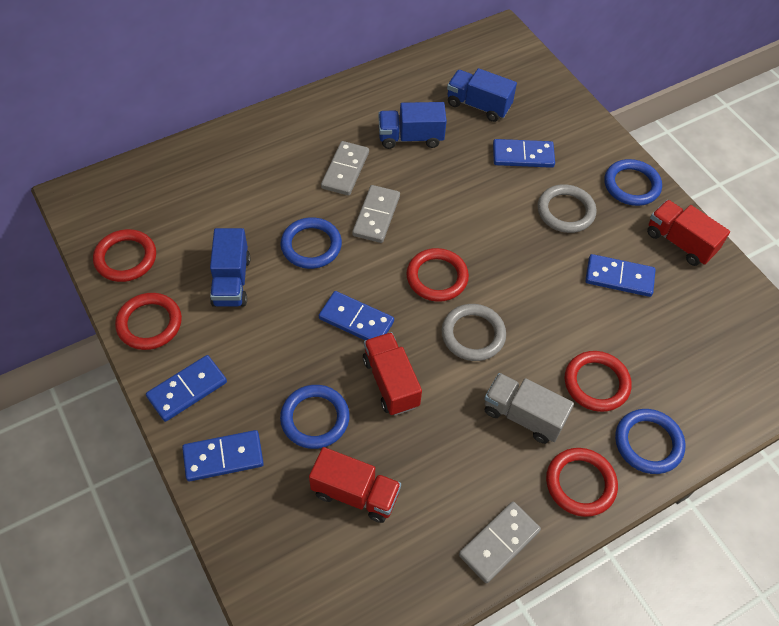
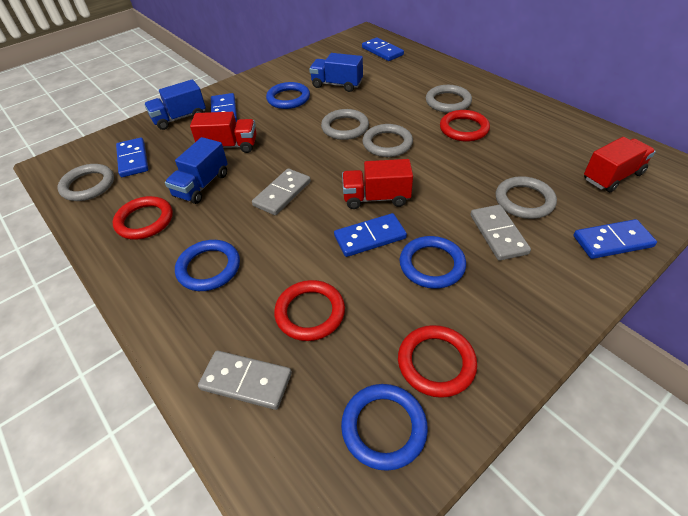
grey ring: [441,304,506,361] [537,184,596,233] = 2 -> [57,164,114,201] [321,109,369,140] [363,124,413,157] [426,85,472,113] [495,176,557,219] = 5
grey truck: [484,373,574,444] = 1 -> none = 0
red ring: [93,229,156,282] [115,293,182,350] [406,248,469,302] [546,448,618,517] [565,351,632,412] = 5 -> [112,196,173,239] [274,280,345,341] [398,325,477,398] [440,110,490,142] = 4

